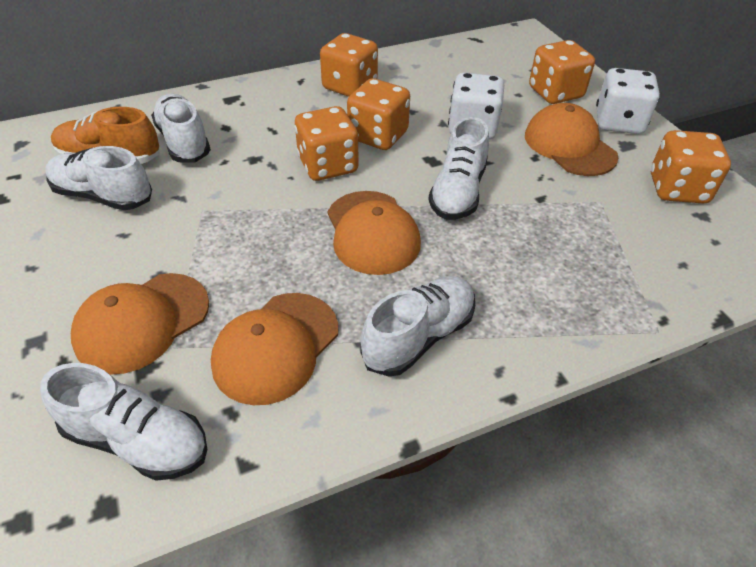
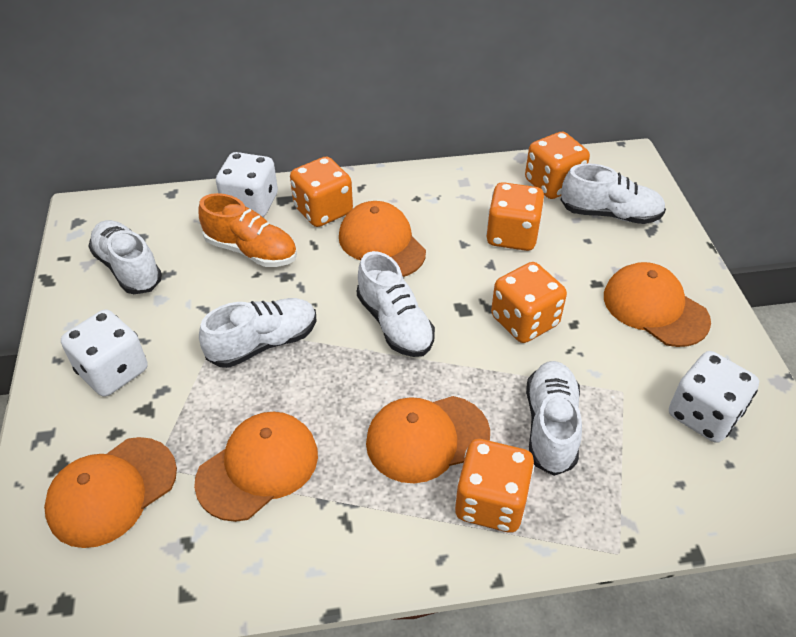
orange cap: [71,273,209,375] [211,293,338,405] [328,191,421,275] [525,103,618,176] = 4 -> [44,437,177,548] [194,412,318,522] [339,201,426,277] [366,396,490,483] [604,262,711,347] = 5
white dice: [448,72,504,139] [596,68,660,134] = 2 -> [61,309,148,397] [216,152,278,217] [669,351,759,443] = 3

